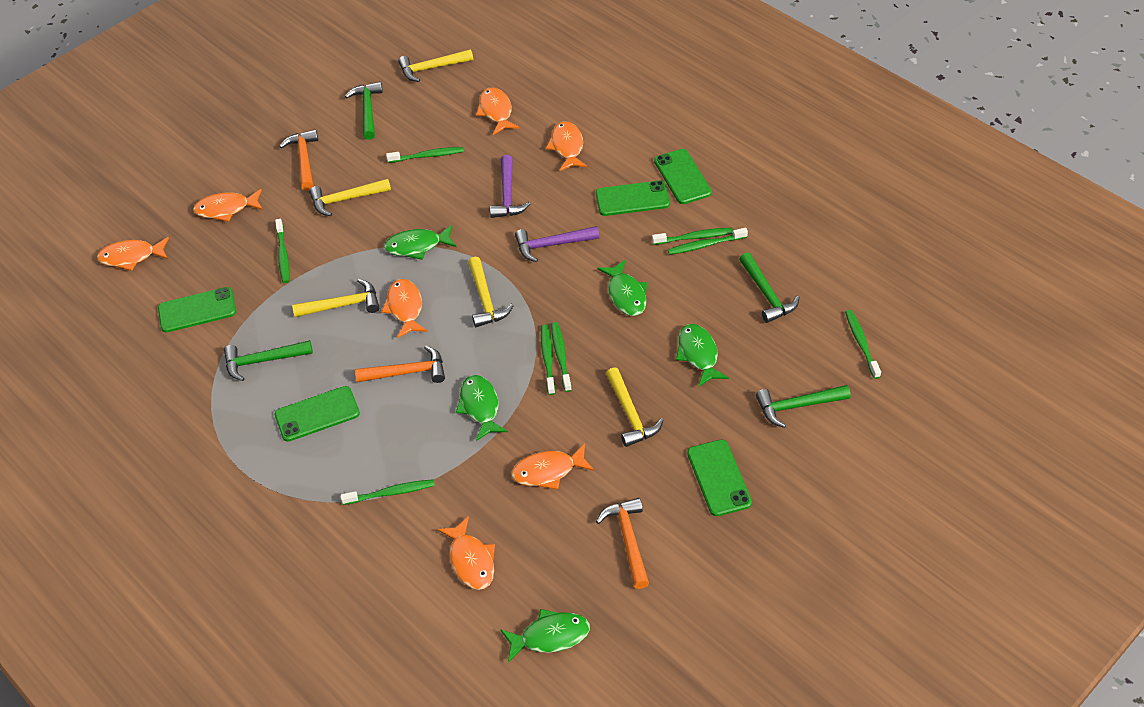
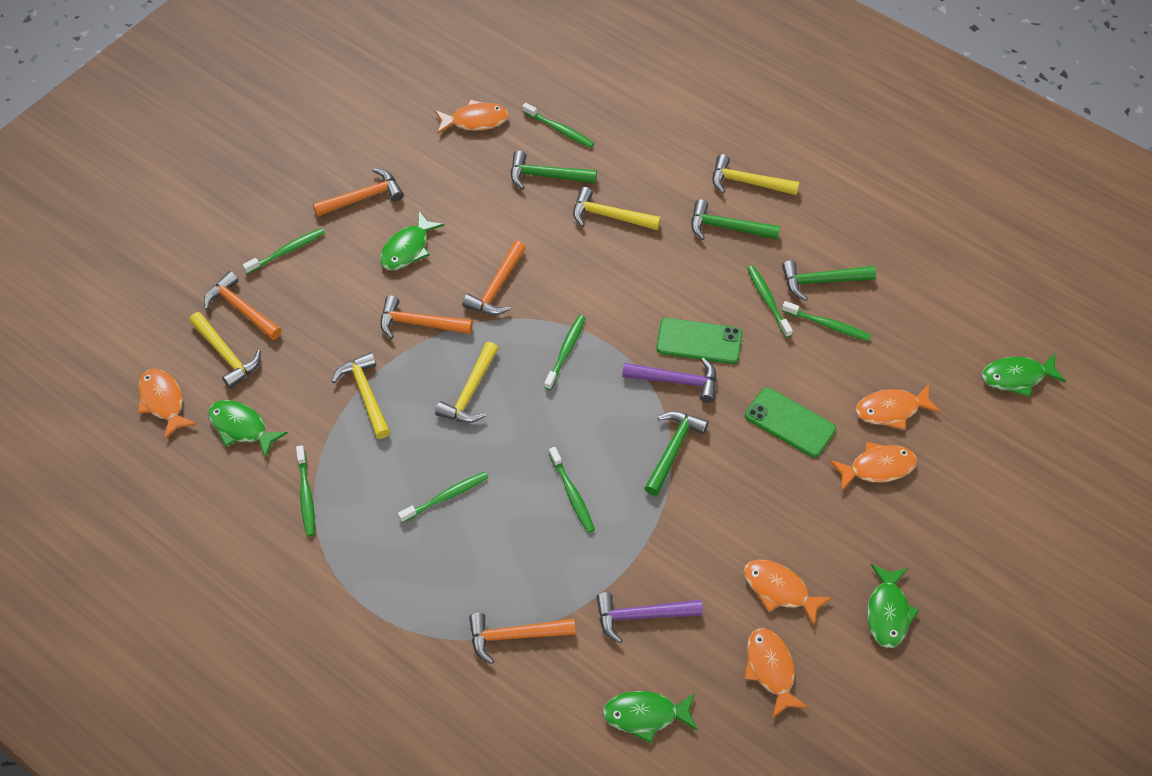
green phone: [158,287,236,332] [274,386,360,442] [596,180,670,216] [654,149,712,204] [687,440,752,516] = 5 -> [656,318,742,364] [745,387,836,457] = 2
orange fish: [97,237,169,271] [193,189,263,222] [381,279,428,338] [437,516,495,590] [476,88,519,135] [511,443,594,489] [546,121,588,171] = 7 -> [138,369,197,440] [435,99,509,134] [744,560,832,626] [744,628,809,718] [830,442,917,491] [856,384,941,430] = 6
orange hammer: [279,129,318,191] [355,345,445,383] [596,498,649,589] = 3 -> [204,271,282,340] [313,168,404,217] [380,295,473,339] [462,241,526,315] [469,613,576,664] = 5

